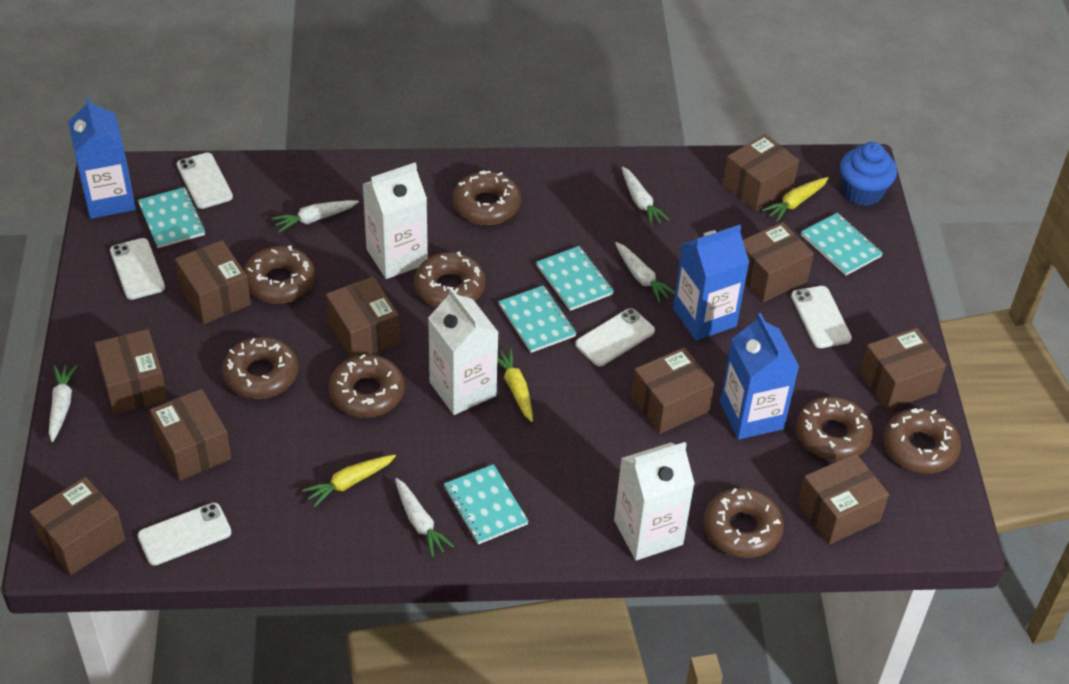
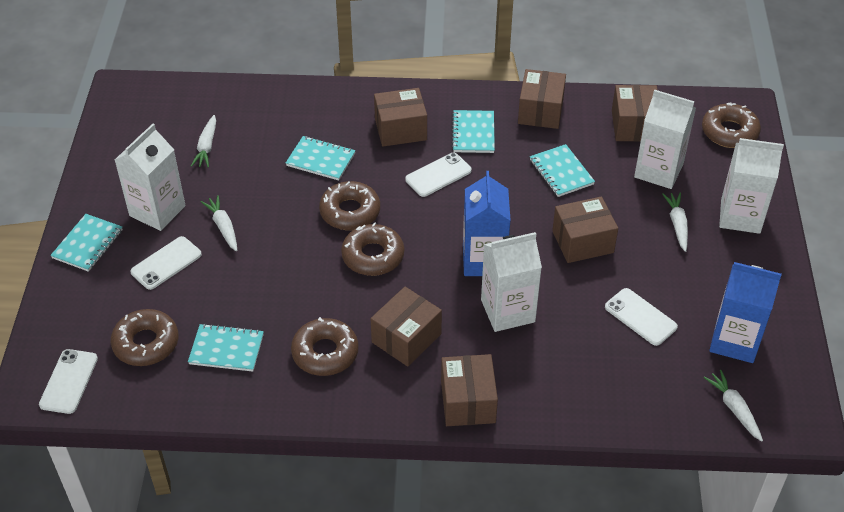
blue carton: [68,96,136,219] [673,225,749,341] [720,313,799,440] = 3 -> [463,171,511,276] [709,262,782,363] = 2
blue cupcake: [840,142,897,206] = 1 -> none = 0
brown box: [30,477,125,575] [94,329,168,415] [150,389,231,481] [175,240,251,324] [326,277,400,358] [631,347,714,434] [723,134,799,211] [743,222,814,302] [798,453,889,545] [860,328,946,410] = 10 -> [371,287,442,367] [374,88,427,146] [441,354,498,426] [518,69,566,129] [552,197,618,263] [612,85,658,142] = 6
brown donut: [222,337,298,399] [244,246,315,304] [329,354,405,418] [414,251,486,308] [453,170,521,225] [703,488,784,558] [796,397,873,461] [883,408,961,474] = 8 -> [111,309,179,366] [291,317,358,376] [319,181,380,230] [341,222,404,276] [702,103,761,148] = 5
white carrot: [49,365,78,442] [272,200,359,233] [395,478,454,557] [615,242,675,303] [622,167,670,226] = 5 -> [191,115,216,167] [201,195,237,251] [662,193,688,252] [703,370,763,442] = 4
white carton: [363,162,428,279] [428,287,499,415] [614,442,695,560] = 3 -> [115,124,186,231] [481,232,542,332] [634,89,696,189] [719,138,784,234] = 4
white phone: [110,238,165,300] [138,503,232,565] [177,153,233,209] [575,308,655,366] [791,286,852,348] = 5 -> [39,349,98,414] [130,236,202,290] [405,153,472,197] [605,288,678,346] = 4
yellow carrot: [302,455,396,507] [498,348,533,422] [762,177,829,222] = 3 -> none = 0

